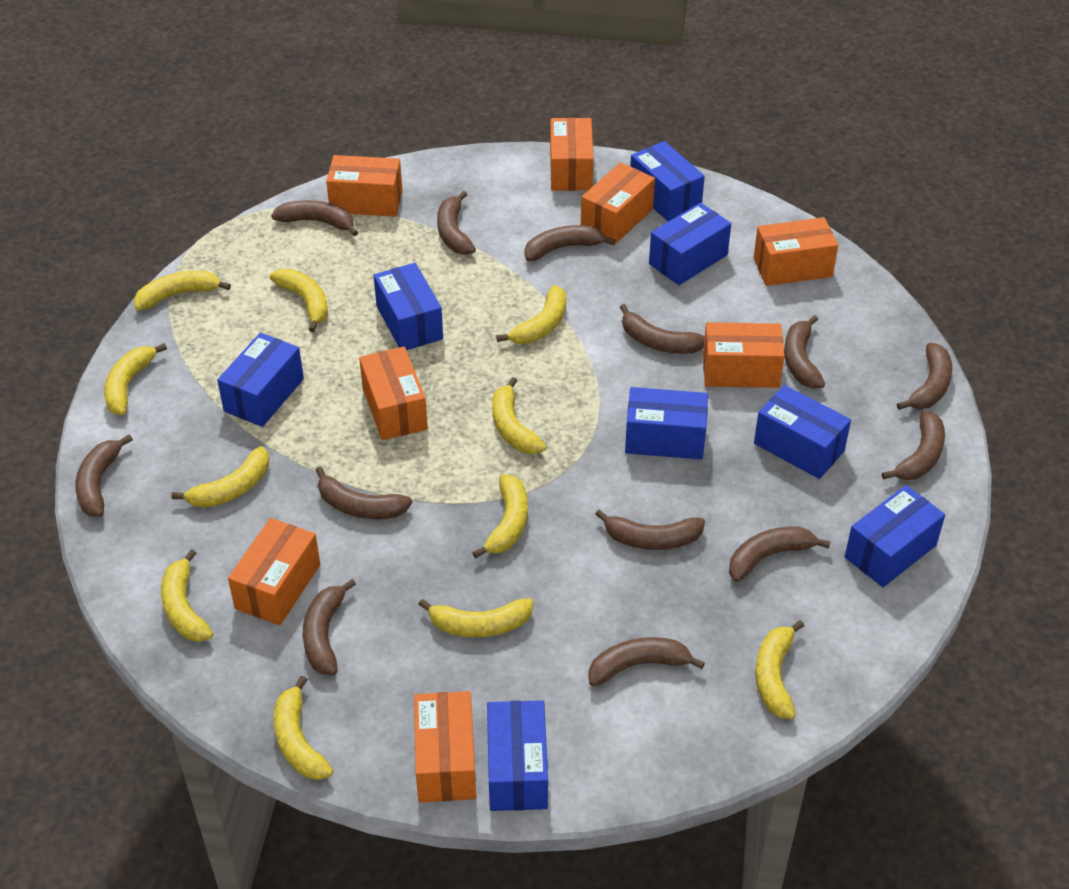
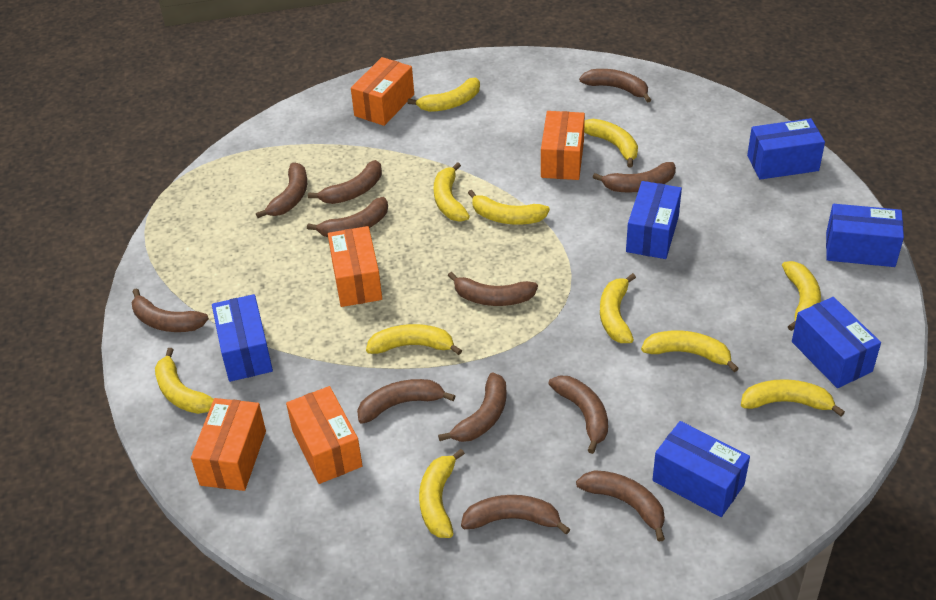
blue box: [217,333,304,427] [374,263,443,350] [487,700,548,811] [625,387,708,459] [630,141,705,222] [649,203,731,285] [754,385,851,479] [845,485,945,587] = 8 -> [212,294,273,382] [626,181,682,259] [652,421,750,517] [747,118,825,180] [792,297,881,388] [826,204,904,267] = 6
brown banana: [75,434,133,517] [271,200,358,236] [303,579,356,675] [315,466,412,519] [437,191,476,255] [524,225,616,261] [588,637,705,686] [595,509,705,550] [620,304,705,354] [729,527,831,582] [784,315,825,388] [882,411,945,480] [897,343,952,410] = 13 -> [131,288,209,332] [256,163,307,218] [307,197,388,237] [308,160,382,204] [357,379,455,424] [438,372,507,442] [448,272,538,306] [461,495,570,535] [548,375,608,454] [576,470,665,542] [579,69,651,103] [593,162,676,193] = 12
orange box: [228,518,320,625] [326,155,402,217] [359,347,428,440] [414,691,476,803] [550,118,594,191] [581,162,655,245] [703,322,785,388] [753,217,838,286] = 8 -> [191,398,266,491] [286,386,363,484] [328,226,382,307] [351,57,414,126] [541,111,585,180] = 5

